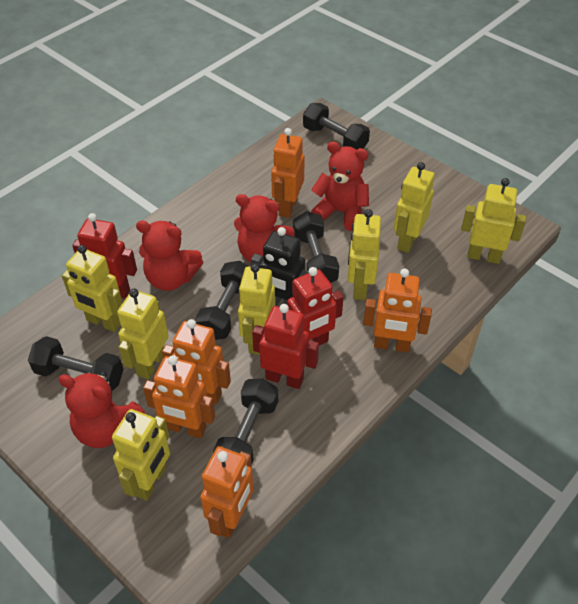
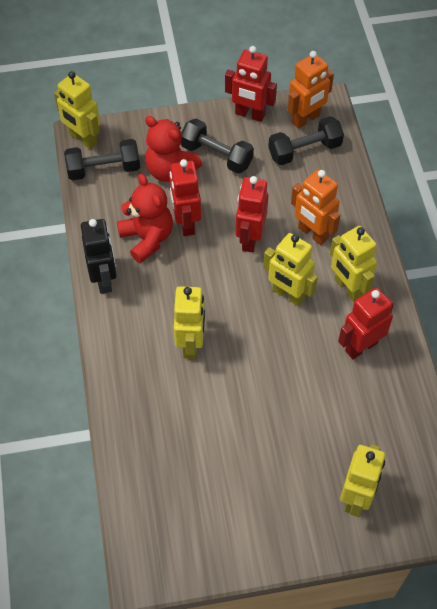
black dumbbell: [28,336,124,391] [195,261,249,340] [213,378,278,464] [293,211,339,283] [303,103,370,150] = 5 -> [64,139,140,180] [181,119,254,174] [268,116,344,165] = 3
orange robot: [143,355,215,439] [162,319,231,404] [200,446,254,538] [271,128,305,218] [363,269,432,353] = 5 -> [287,51,334,129] [291,170,340,245] = 2
red robot: [72,213,137,299] [252,304,319,389] [287,267,343,346] = 3 -> [170,159,201,236] [225,46,277,122] [236,176,268,253] [338,287,394,359] = 4
red teddy bear: [58,372,146,448] [136,221,203,291] [234,194,295,262] [311,141,369,231] = 4 -> [117,174,173,263] [145,116,202,182] = 2
yellow robot: [62,245,122,332] [112,409,170,501] [117,288,169,380] [238,263,275,355] [348,209,381,300] [394,162,435,253] [461,178,526,264] = 7 -> [54,71,100,149] [174,286,205,359] [263,233,318,306] [330,226,377,302] [340,444,385,517] = 5

